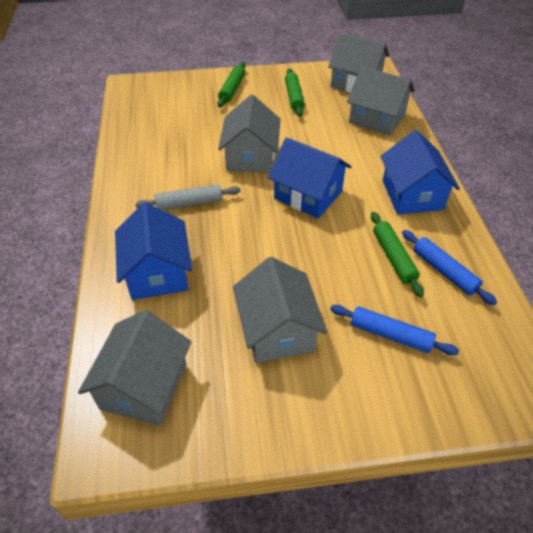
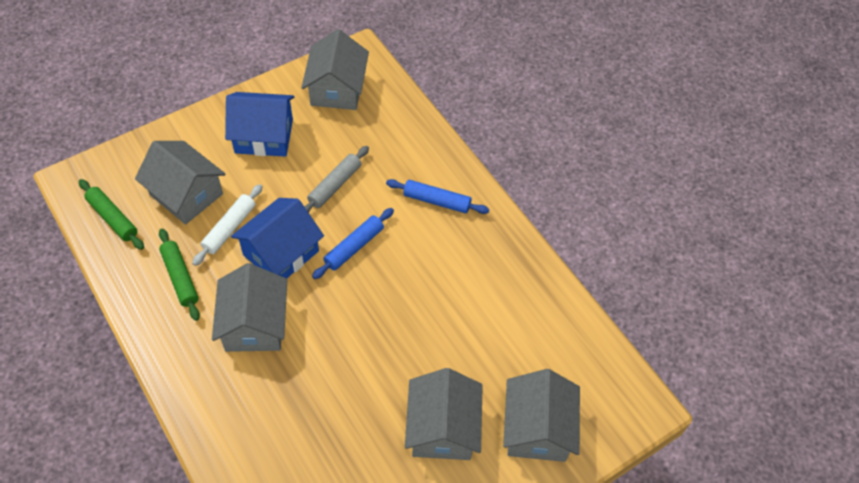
blue house: [115,202,192,300] [268,137,352,218] [381,130,460,215] = 3 -> [225,92,294,157] [231,198,324,278] = 2
green rolling pin: [217,62,246,107] [285,68,305,117] [371,212,424,297] = 3 -> [79,179,144,250] [159,229,200,321] = 2
white rolling pin: none = 0 -> [192,184,263,266] = 1

